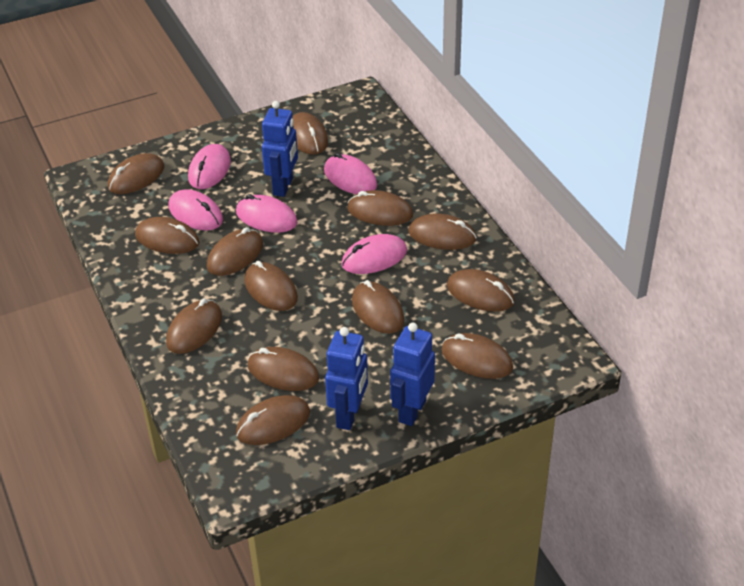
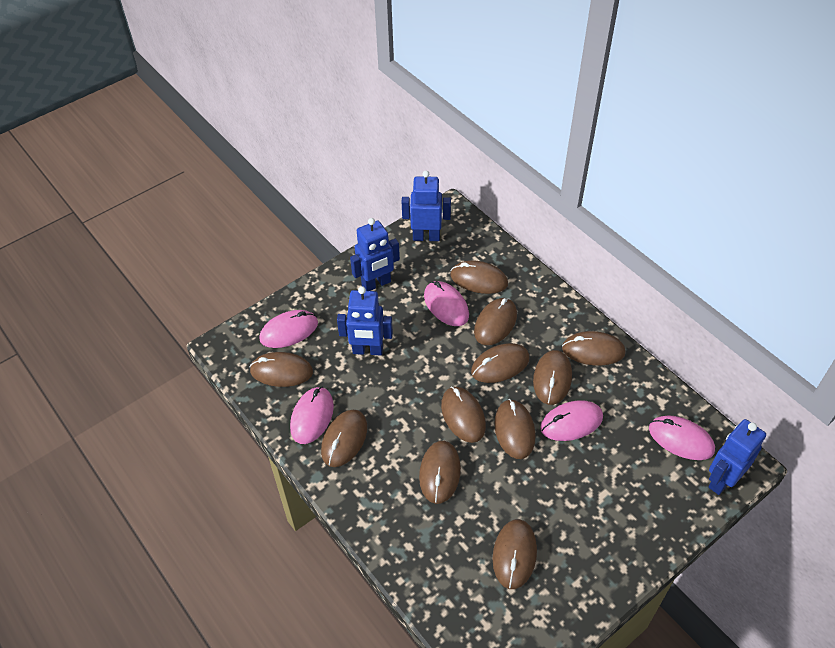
blue robot: [262,101,298,197] [325,327,368,430] [390,323,435,426] = 3 -> [337,286,393,355] [350,218,400,291] [402,171,451,241] [708,419,766,495] = 4
brown mouse: [108,153,164,194] [135,217,199,254] [166,299,222,354] [207,227,263,276] [236,395,310,445] [244,261,298,311] [248,347,319,391] [292,112,328,155] [347,190,413,226] [352,280,404,334] [408,214,477,250] [442,333,513,379] [447,269,515,312] = 13 -> [250,352,313,387] [321,410,367,467] [419,441,461,504] [441,386,486,443] [450,261,508,294] [471,343,530,383] [474,298,517,345] [493,519,537,589] [494,399,536,459] [533,350,572,405] [562,331,626,366] = 11

